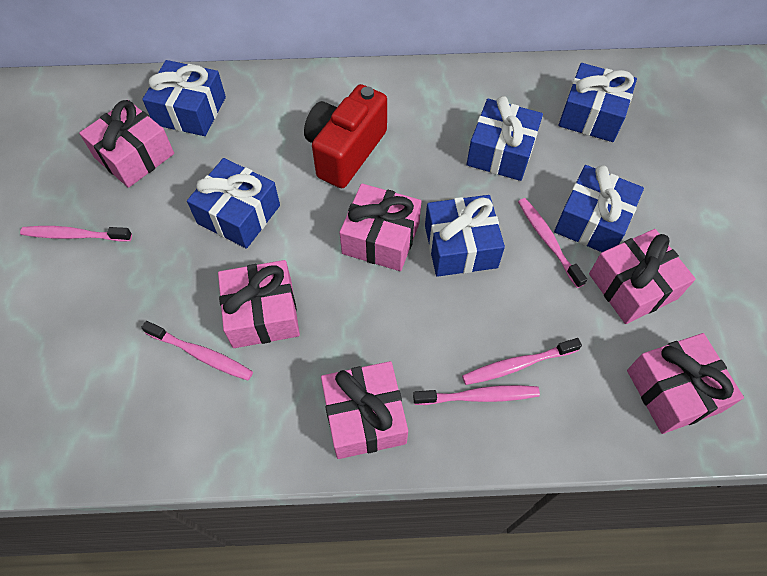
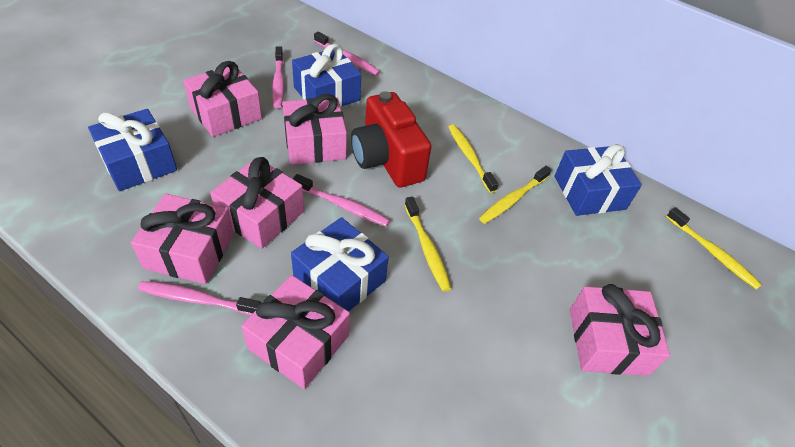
blue gift: [142,60,226,136] [187,158,280,249] [425,195,505,277] [467,96,543,181] [554,165,644,252] [558,63,637,142] = 6 -> [88,109,177,191] [291,217,389,311] [292,44,361,107] [554,144,642,216] = 4
pink toothbrush: [20,226,132,242] [141,321,253,381] [413,385,540,405] [462,338,582,385] [518,198,587,288] = 5 -> [138,281,261,315] [272,46,284,108] [293,174,390,227] [314,32,380,75] = 4
yellow toothbrush: none = 0 -> [405,197,451,292] [449,124,499,193] [479,166,551,224] [666,207,762,289] = 4

